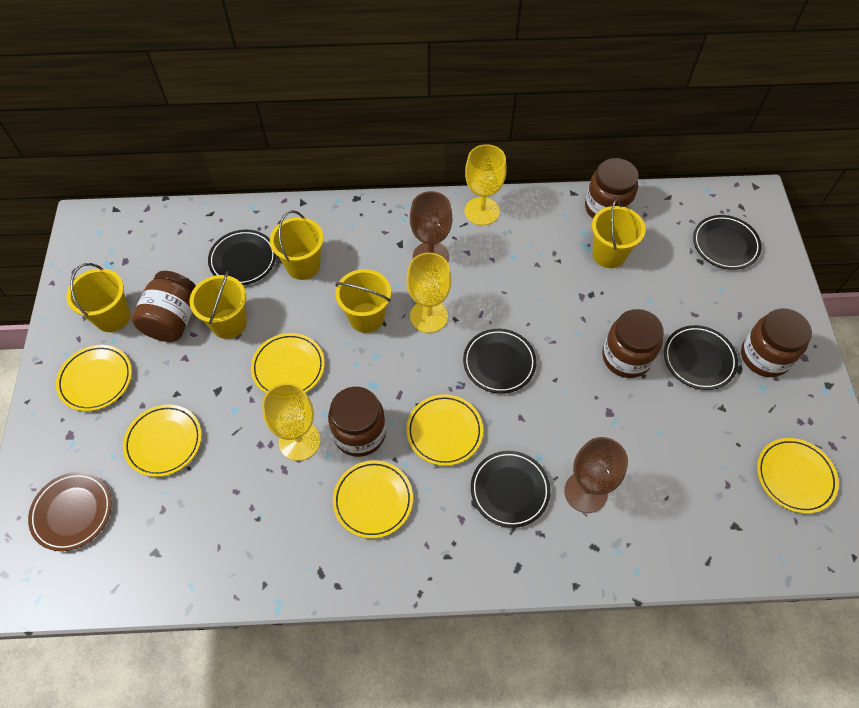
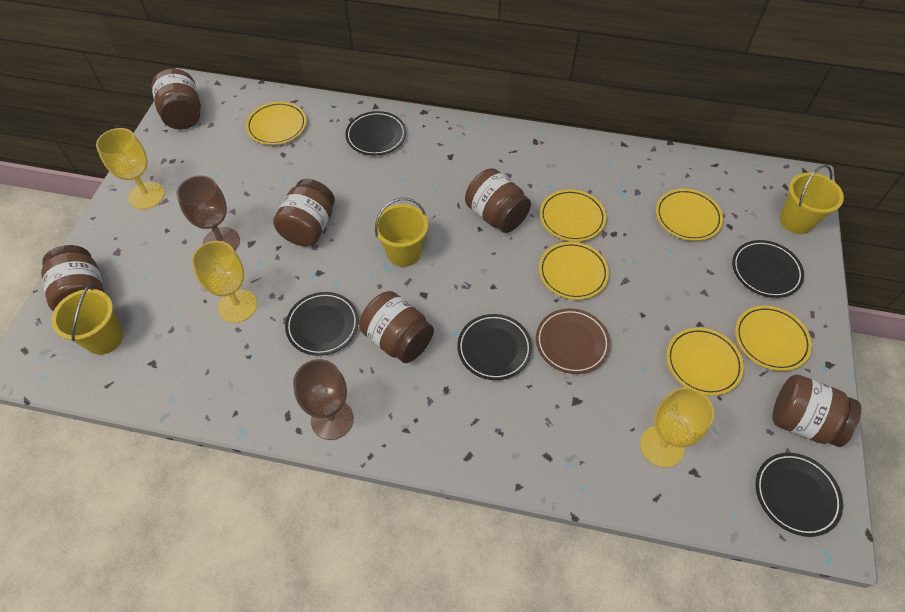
brown jar: [132,271,196,342] [328,387,386,457] [585,158,639,218] [602,309,664,378] [741,308,812,377] = 5 -> [41,245,105,312] [152,69,201,130] [273,179,335,246] [359,291,434,363] [465,168,531,233] [772,375,861,447] = 6
yellow bucket: [66,263,131,332] [190,271,247,339] [270,210,324,280] [335,269,391,333] [592,199,645,268] = 5 -> [51,284,123,355] [374,198,428,267] [780,165,844,234] = 3

